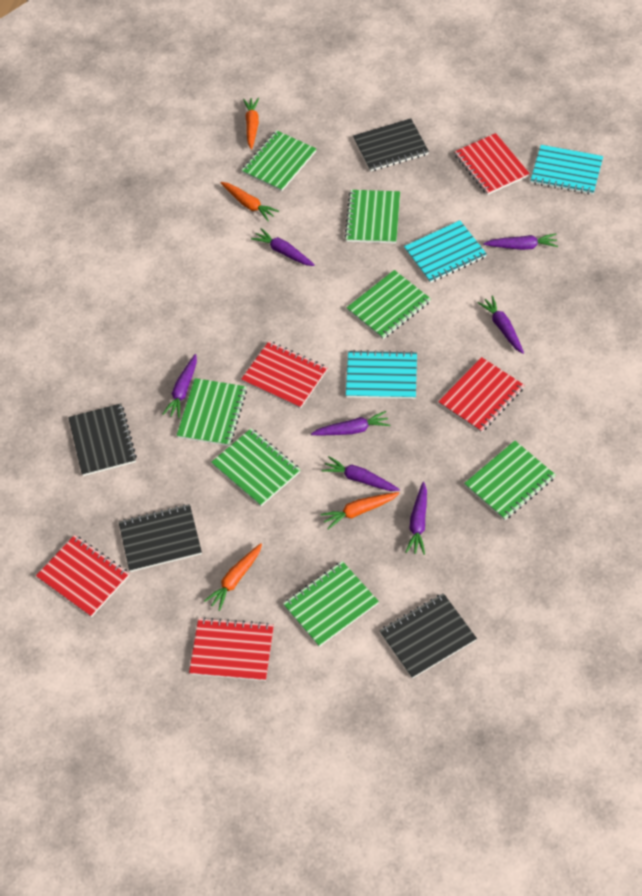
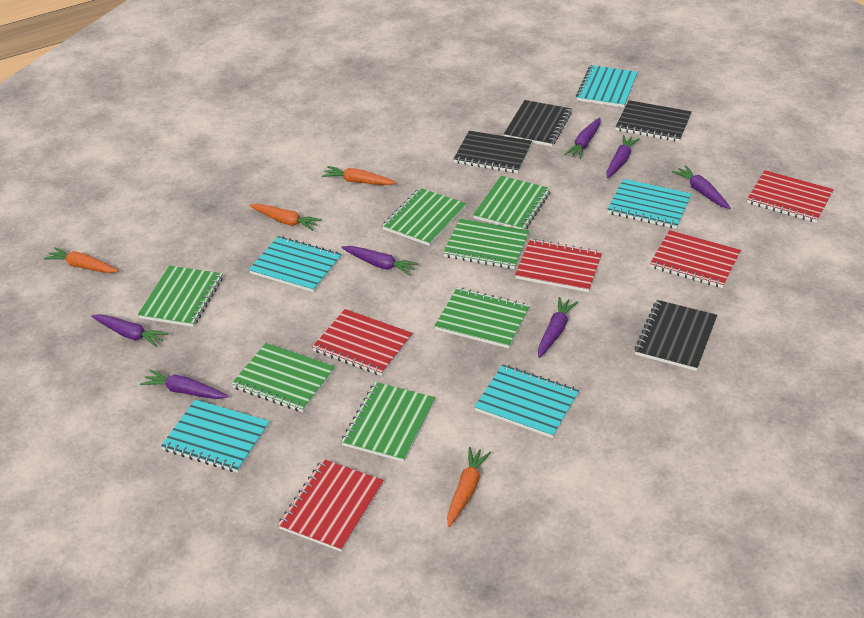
turquoise notebook: [346,350,417,399] [404,220,487,283] [530,145,603,195] = 3 -> [161,399,270,473] [249,236,342,292] [475,364,579,438] [576,65,637,108] [607,179,691,229] = 5

